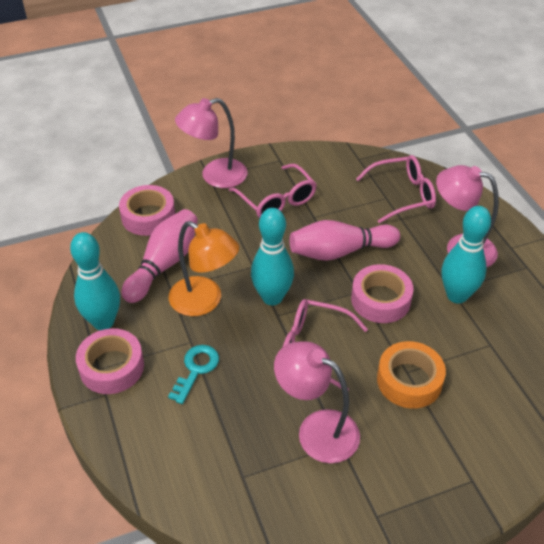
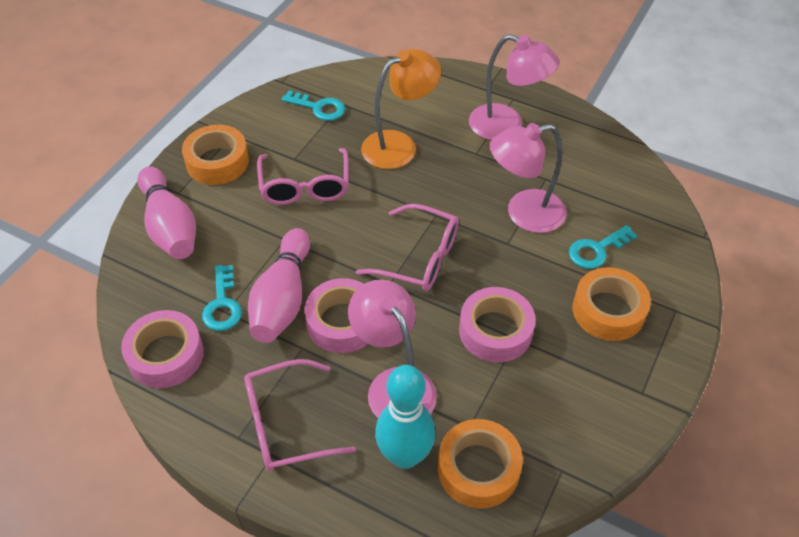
orange tape: [377,341,446,409] = 1 -> [182,125,249,185] [438,419,523,509] [573,267,651,341] = 3
turquoise bowling pin: [70,232,120,330] [251,208,294,305] [442,206,491,303] = 3 -> [375,365,435,469] = 1
turquoise key: [168,345,219,404] = 1 -> [202,265,242,331] [281,90,345,121] [569,225,637,269] = 3

